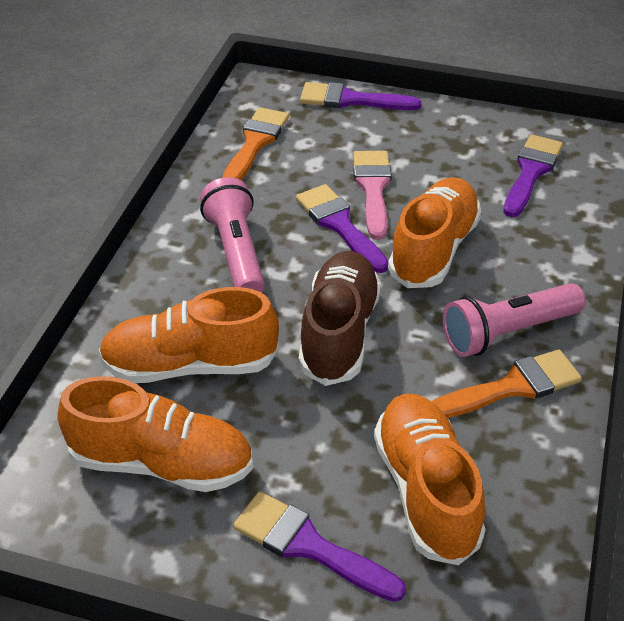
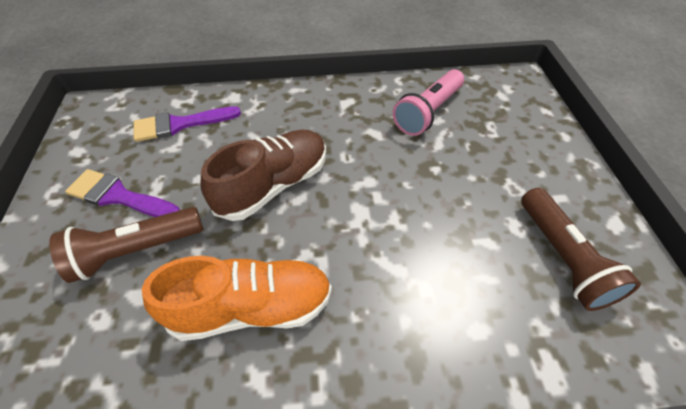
brown flashlight: none = 0 -> [49,207,203,283] [521,188,641,311] = 2
orange brush: [222,107,289,180] [431,349,582,418] = 2 -> none = 0
orange shoe: [58,376,253,492] [99,287,279,383] [374,394,486,565] [388,177,482,288] = 4 -> [142,256,332,341] = 1
pink brush: [353,151,392,240] = 1 -> none = 0
pink flashlight: [200,177,265,293] [443,283,586,357] = 2 -> [393,69,464,136] = 1
purple brush: [233,491,406,602] [296,184,388,273] [300,82,421,110] [503,135,563,217] = 4 -> [65,169,180,217] [134,106,241,142] = 2

